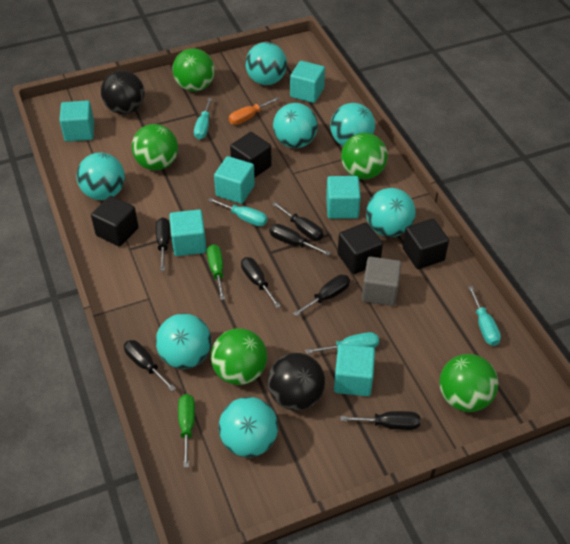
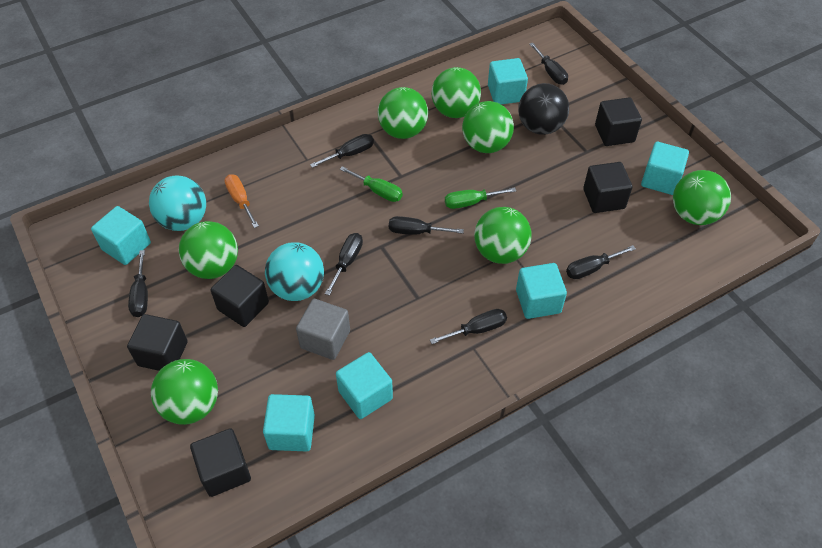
black ball: [101,70,145,114] [268,353,325,411] = 2 -> [518,83,569,135] = 1
black cube: [91,196,139,247] [230,132,272,178] [338,222,383,274] [403,219,449,269] = 4 -> [127,314,188,371] [190,428,251,497] [211,265,269,327] [583,162,633,213] [595,97,642,146] = 5
green ball: [132,124,178,170] [172,48,215,92] [211,328,267,385] [341,133,388,180] [439,354,499,412] = 5 -> [151,359,218,425] [179,221,238,279] [378,87,428,139] [431,67,481,118] [462,101,514,153] [474,207,532,264] [673,170,731,225] = 7
turquoise ball: [77,153,125,200] [156,313,212,369] [218,397,278,458] [245,42,287,85] [273,103,318,148] [330,103,375,146] [366,188,416,237] = 7 -> [149,175,206,231] [265,242,324,301] = 2
turquoise screwdriver: [194,98,212,139] [208,198,267,226] [305,332,379,354] [468,286,501,346] = 4 -> none = 0

